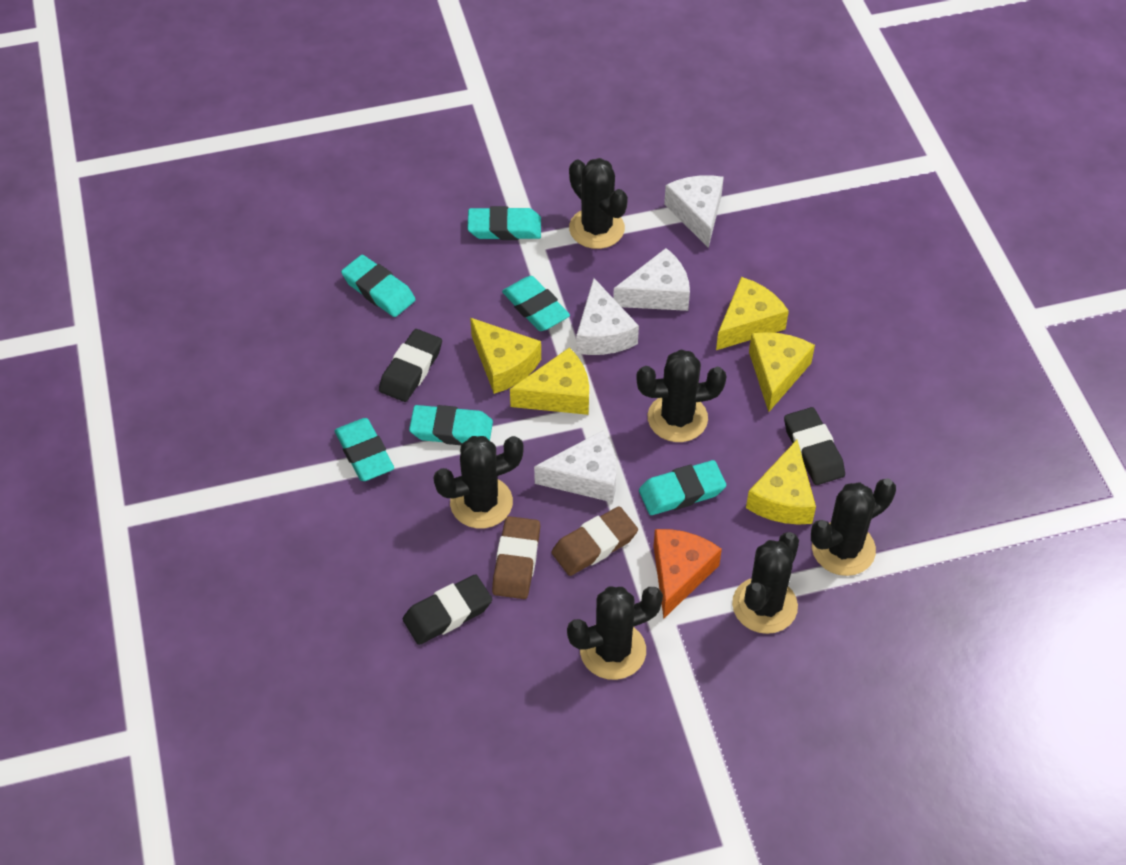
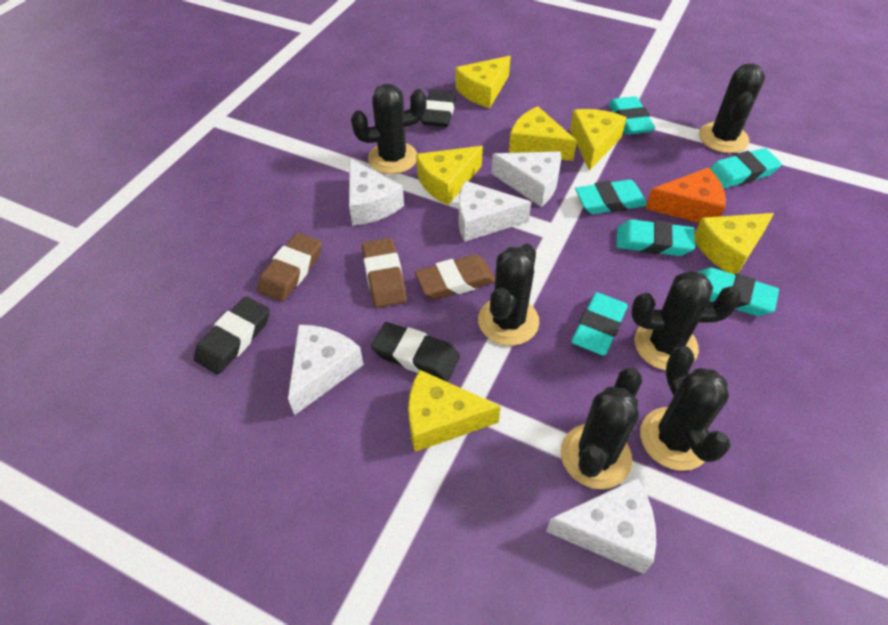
brown eraser: [492,516,540,599] [551,506,638,576] = 2 -> [257,233,322,302] [362,238,407,308] [415,254,495,299] = 3
white cheese: [534,431,616,502] [576,278,639,355] [613,248,690,311] [664,175,724,248] = 4 -> [288,325,364,415] [349,158,404,225] [459,181,531,242] [491,151,561,207] [546,478,656,574] = 5
yellow cheese: [470,318,541,394] [510,348,589,415] [716,277,789,350] [746,440,816,525] [749,332,815,412] = 5 -> [408,370,501,452] [416,146,483,205] [455,56,511,108] [509,106,577,161] [570,109,627,170] [695,213,774,274] = 6

